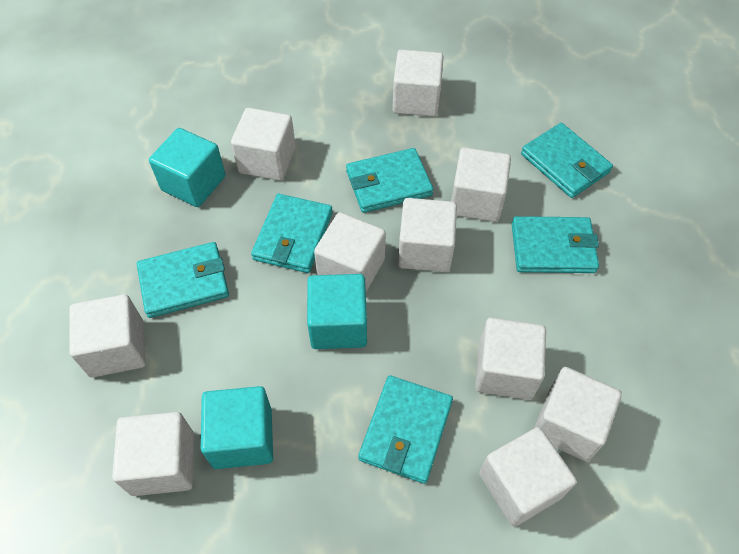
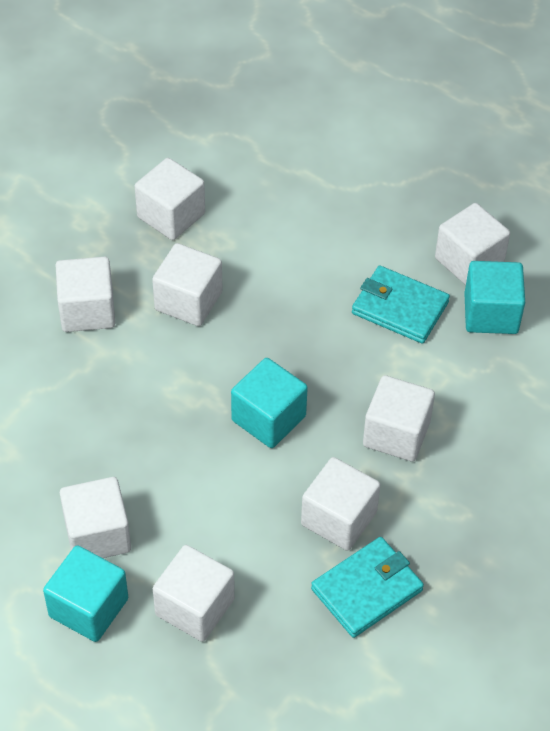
turquoise wallet: [137,242,229,318] [251,194,333,273] [346,148,433,213] [358,375,453,484] [512,216,599,273] [521,123,613,198] = 6 -> [311,537,424,638] [352,266,450,344] = 2
white cube: [69,294,146,377] [112,412,194,496] [231,108,296,181] [314,212,386,292] [392,49,444,117] [398,198,457,272] [451,147,511,222] [475,317,546,400] [479,427,577,527] [534,367,622,462] = 10 -> [56,257,115,332] [60,477,131,558] [135,158,205,240] [152,243,223,326] [153,545,235,642] [301,457,380,551] [363,375,435,462] [435,203,510,285] = 8

